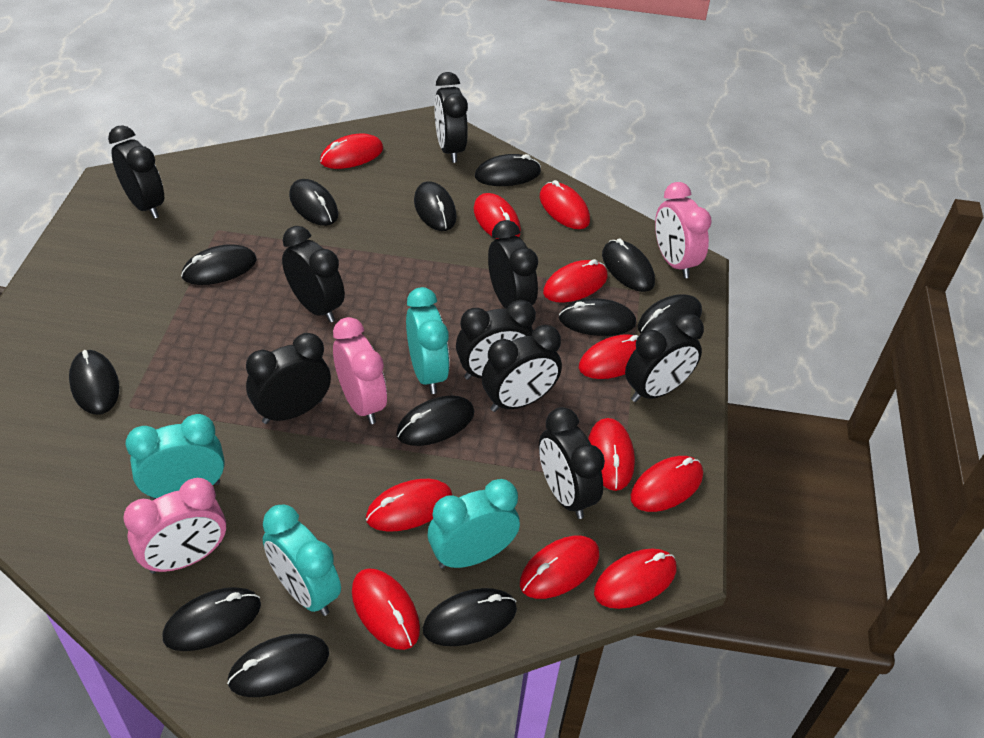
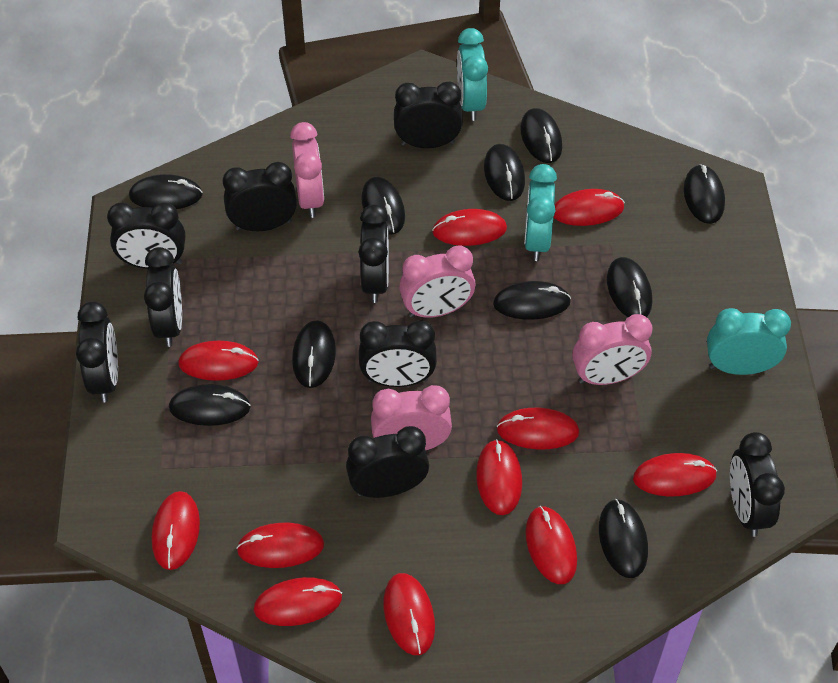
black mouse: [69,350,119,415] [162,587,261,651] [181,244,257,285] [227,634,329,697] [289,179,338,226] [396,396,474,446] [414,181,457,231] [423,588,517,646] [475,154,541,186] [559,298,636,336] [602,238,655,292] [638,294,702,334] = 12 -> [129,174,203,209] [169,384,251,426] [292,320,336,388] [361,177,405,235] [484,144,525,201] [493,281,571,320] [520,108,562,163] [599,499,648,578] [607,257,652,317] [684,164,725,224] = 10
pink clock: [123,478,226,574] [333,317,387,424] [655,182,712,278] = 3 -> [290,122,324,218] [371,385,452,450] [399,246,475,318] [572,314,653,385] = 4
turquoise clock: [126,414,225,500] [263,505,341,616] [406,287,449,394] [428,479,520,569] = 4 -> [457,28,488,121] [524,164,557,261] [707,308,791,375] = 3

